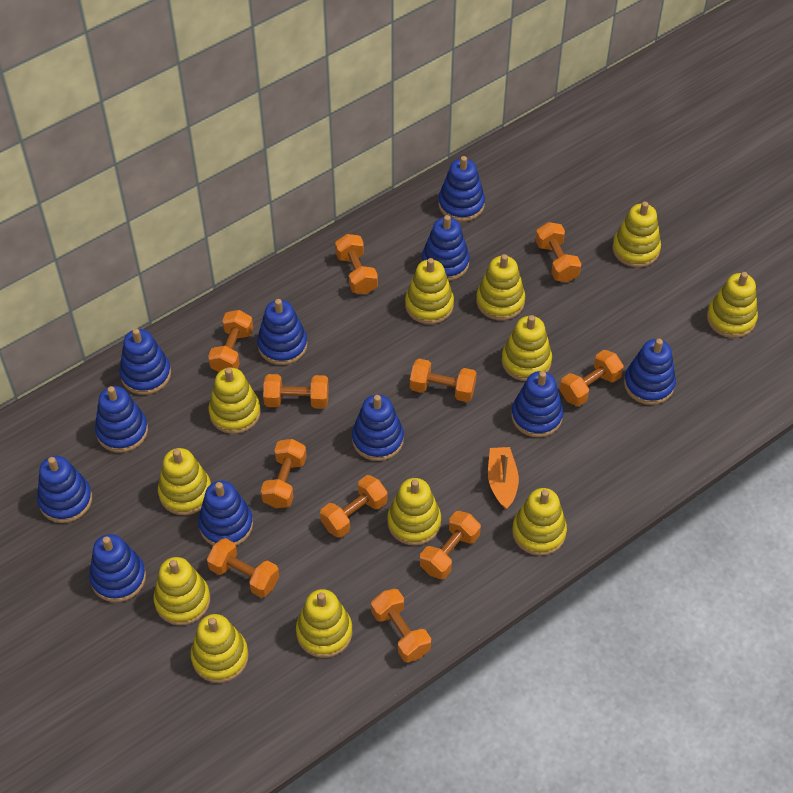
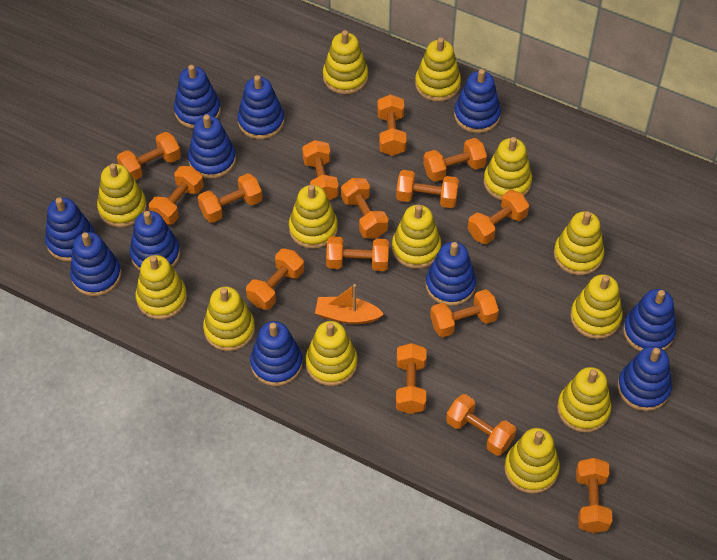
orange dumbbell: [207,538,279,598] [208,310,253,372] [261,439,307,508] [263,374,329,409] [320,475,388,538] [335,234,378,294] [371,589,431,662] [410,359,477,402] [420,511,481,579] [535,222,581,282] [560,350,624,406] = 11 -> [117,132,181,180] [149,166,204,225] [198,173,262,223] [246,249,304,310] [302,140,339,201] [326,236,389,271] [341,178,388,238] [377,94,407,156] [396,170,459,208] [396,343,426,414] [423,138,487,182] [430,289,499,337] [446,394,516,456] [468,190,529,244] [576,458,612,533] = 15
yellow stacking toy: [154,557,210,625] [158,448,211,515] [191,614,249,683] [209,368,261,434] [296,589,352,658] [387,478,441,546] [405,258,454,324] [476,254,525,320] [501,315,552,381] [512,488,567,556] [612,202,661,267] [707,272,758,338] = 12 -> [97,163,147,228] [135,255,187,320] [203,287,255,351] [289,185,338,249] [305,321,357,386] [323,30,368,94] [392,205,441,269] [415,38,461,102] [484,137,532,200] [504,428,560,494] [554,211,605,275] [557,367,612,432] [570,274,623,339] = 13

